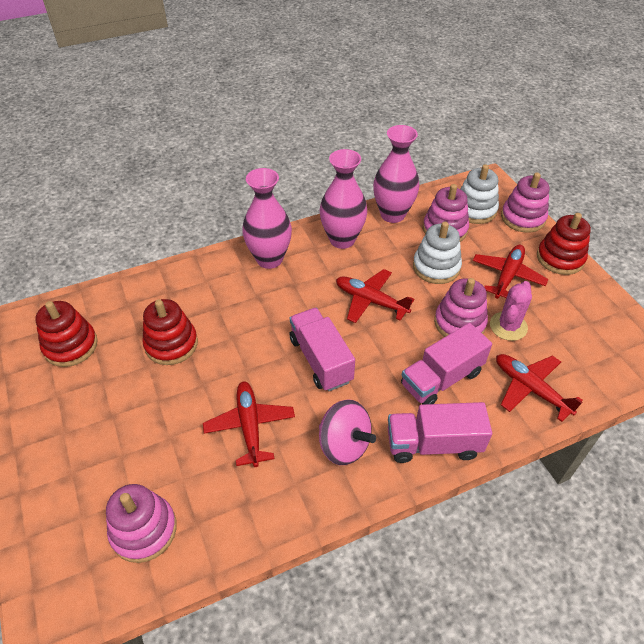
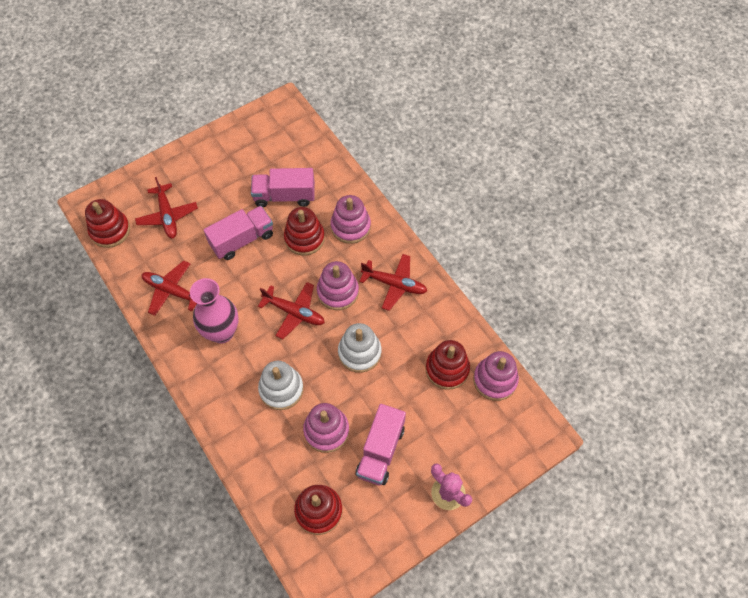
pink spinning top: [319,399,376,465] = 1 -> none = 0
pink vase: [242,168,292,269] [320,149,367,249] [373,125,419,223] = 3 -> [190,278,239,344] = 1
red stacking toy: [35,301,98,367] [143,299,198,365] [537,213,591,275] = 3 -> [85,199,130,248] [284,207,325,256] [294,485,343,535] [425,340,470,390] = 4

